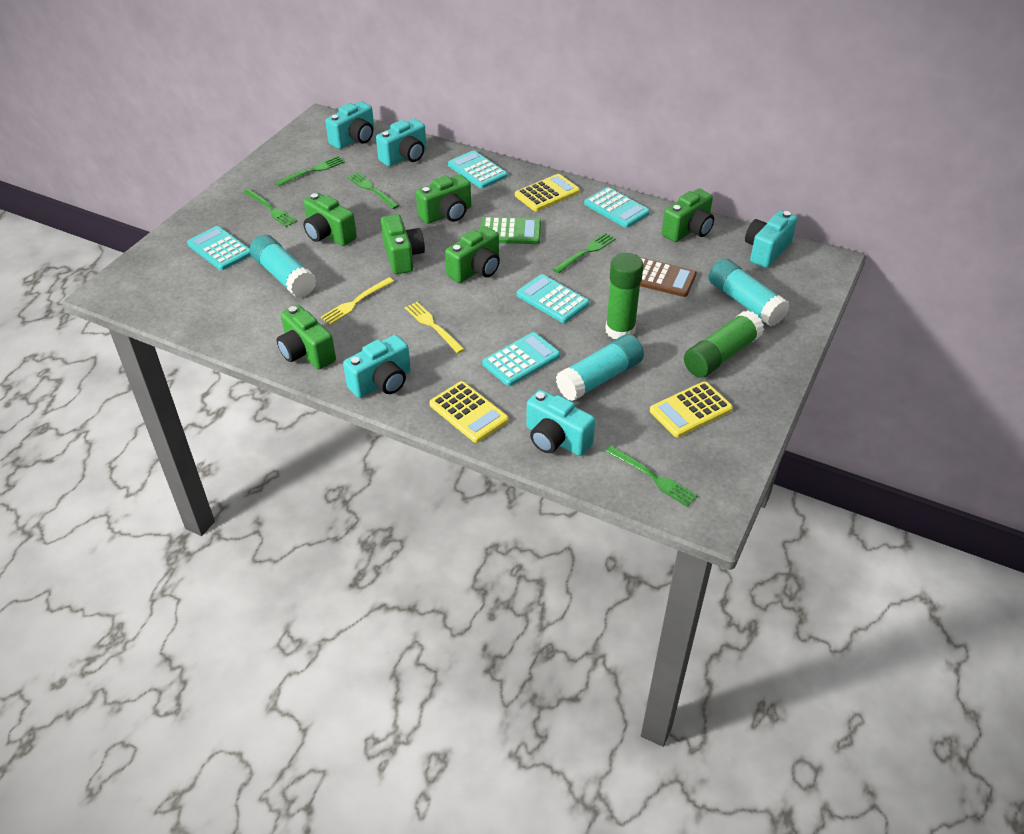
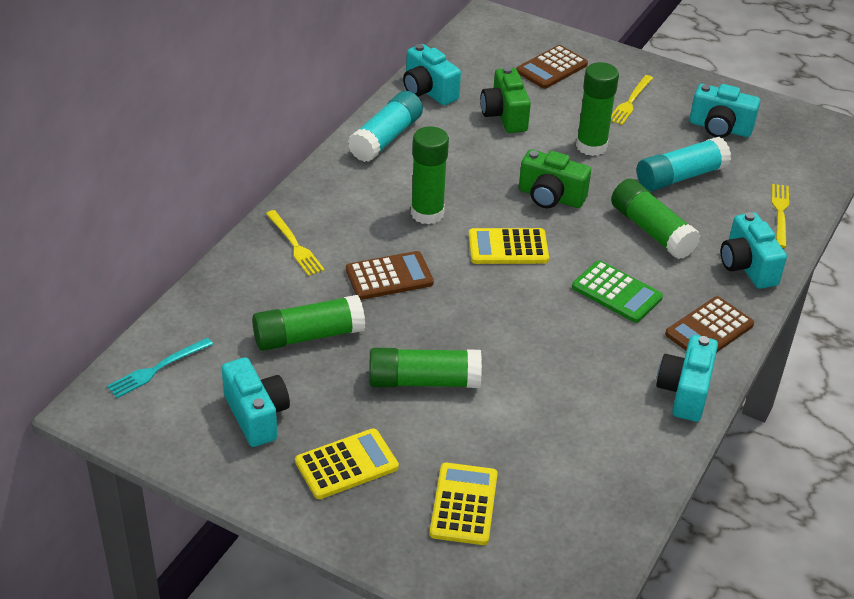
brown calculator: [640,257,697,297] = 1 -> [346,251,434,300] [516,45,588,89] [665,296,754,352] = 3
green camera: [277,305,336,369] [303,193,357,246] [381,214,425,274] [416,174,471,224] [445,226,500,283] [662,188,714,242] = 6 -> [481,67,531,133] [519,149,591,208] = 2
green fork: [244,189,297,227] [275,156,345,186] [347,172,399,209] [553,233,616,273] [606,445,698,507] = 5 -> none = 0
green glue stick: [605,253,643,339] [684,310,764,378] = 2 -> [252,295,365,351] [369,348,482,388] [411,126,449,225] [576,62,619,156] [611,179,700,259] = 5
turquoise calculator: [187,226,251,270] [448,150,508,188] [482,332,560,386] [516,274,589,323] [584,187,650,228] = 5 -> none = 0
turquoise fork: none = 0 -> [107,338,213,398] = 1
turquoise glue stick: [250,234,316,298] [556,334,644,401] [709,258,790,326] = 3 -> [348,91,423,162] [637,137,731,191] = 2
yellow fork: [321,277,394,325] [405,302,465,353] = 2 -> [266,210,325,276] [611,75,653,125] [772,184,789,248] = 3

